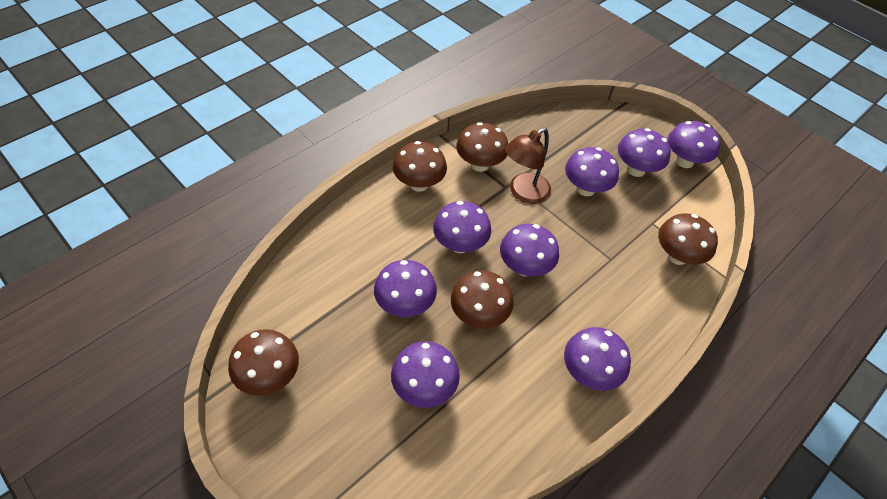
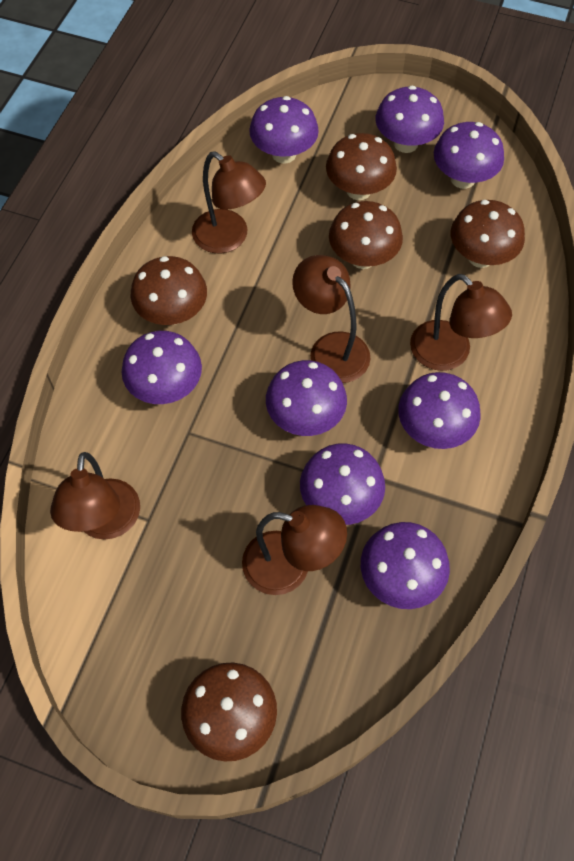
brown lamp: [505,128,551,204] = 1 -> [50,452,140,540] [192,152,266,253] [242,505,347,595] [292,255,370,383] [410,274,512,371] = 5

